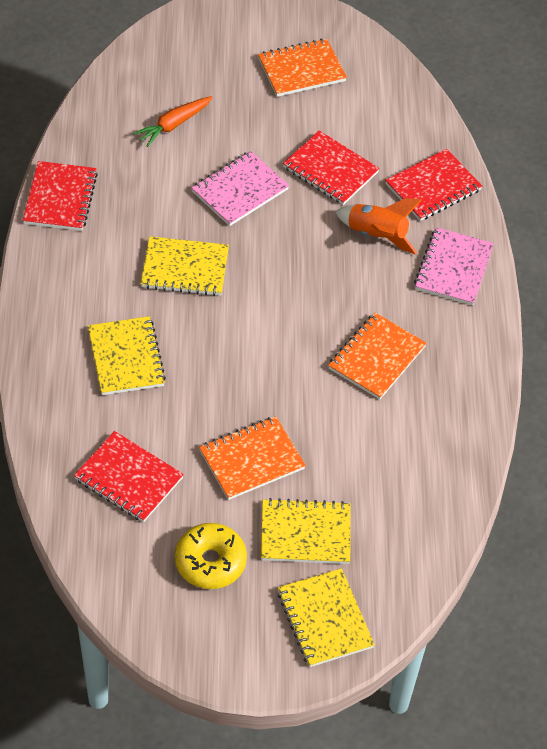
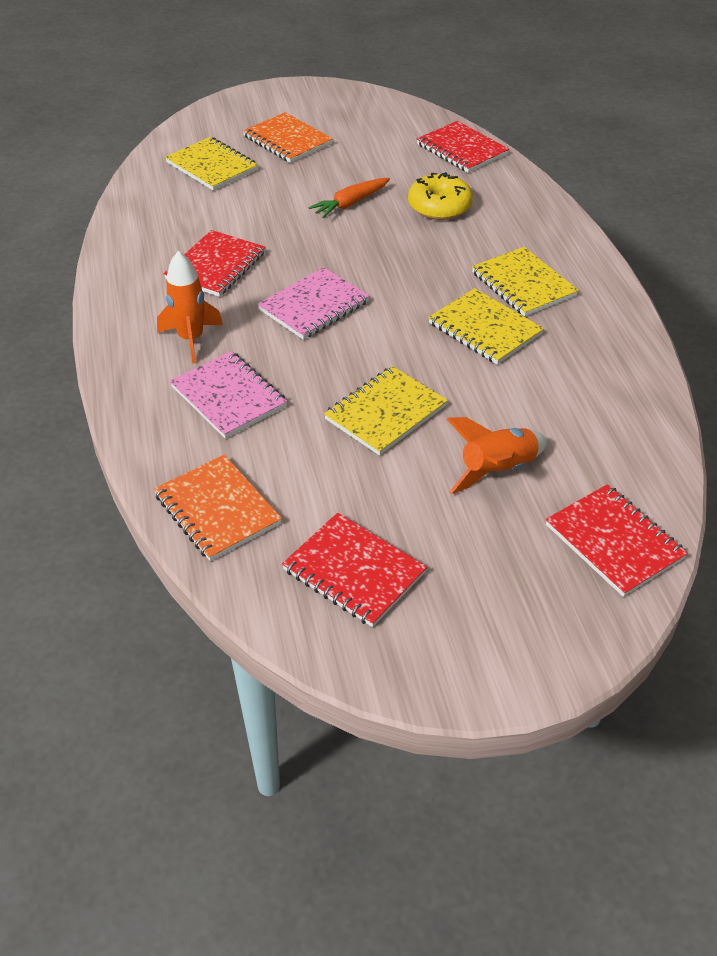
orange notebook: [199,416,306,500] [258,39,347,97] [328,313,427,400] = 3 -> [154,454,282,561] [243,112,333,163] = 2
orange rocket: [335,198,422,255] = 1 -> [157,251,223,364] [447,417,548,494] = 2

